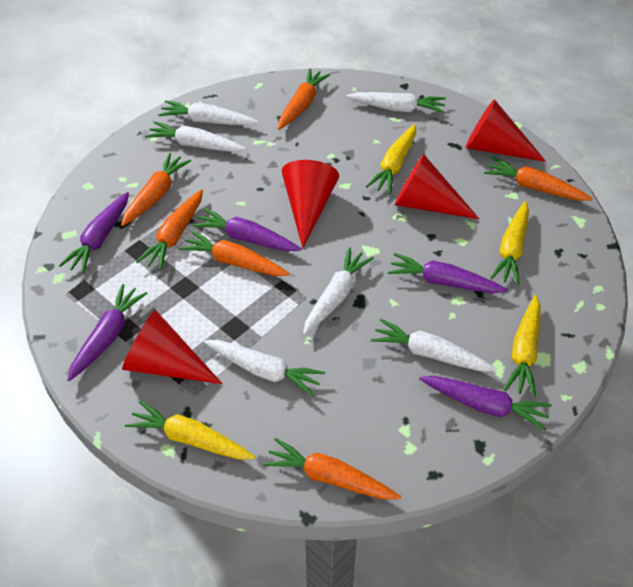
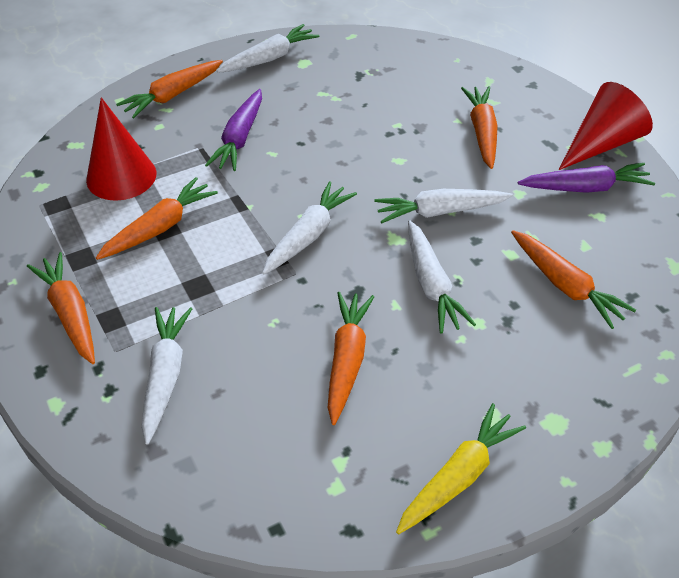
purple carrot: [59,192,129,274] [67,284,148,381] [192,208,302,251] [388,253,508,293] [419,376,552,431] = 5 -> [205,89,262,171] [518,163,655,193] = 2
red cone: [122,310,223,384] [282,160,339,248] [395,154,479,219] [466,99,546,162] = 4 -> [86,97,156,201] [559,82,653,170] = 2
white carrot: [145,121,246,152] [158,100,259,125] [204,340,325,397] [303,247,374,335] [346,92,446,113] [371,319,497,372] = 6 -> [141,307,192,445] [216,24,320,73] [262,181,357,274] [374,189,513,223] [408,220,476,334] = 5
yellow carrot: [125,401,255,460] [366,124,416,194] [490,201,529,285] [504,295,541,397] = 4 -> [396,403,526,534] = 1

